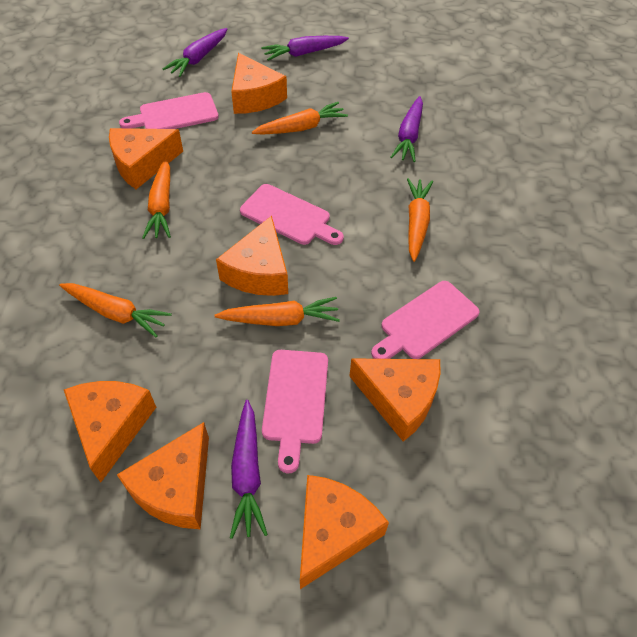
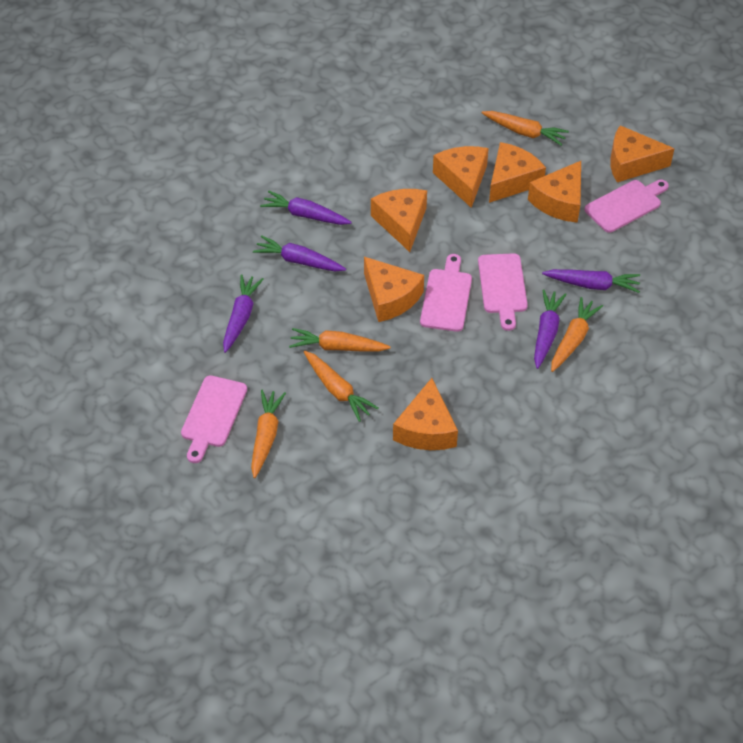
purple carrot: [163,28,227,77] [230,400,268,539] [261,36,349,61] [390,96,423,162] = 4 -> [223,274,264,353] [253,235,346,271] [260,191,352,225] [534,289,567,369] [542,269,640,293] = 5

